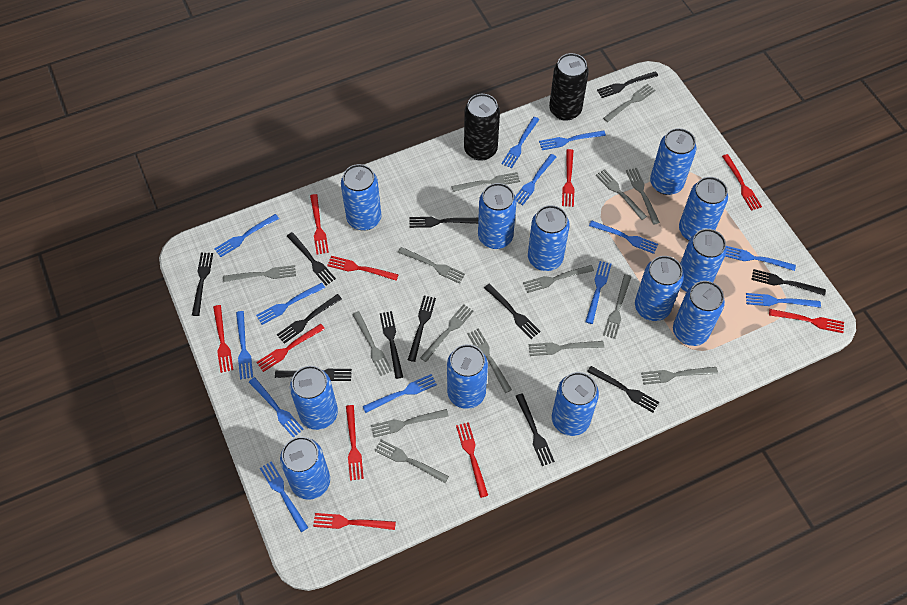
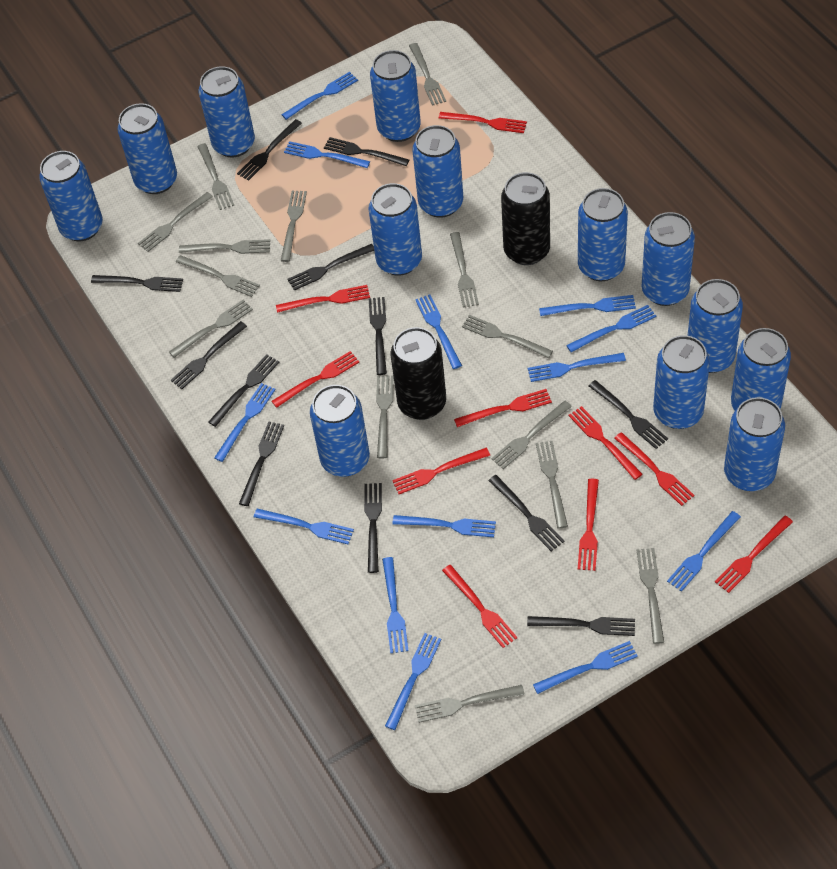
blue can: [280,437,330,500] [290,366,338,430] [341,164,382,231] [447,344,488,409] [478,183,517,249] [528,205,570,271] [552,372,599,436] [635,256,684,321] [650,128,697,195] [673,281,725,346] [679,177,728,241] [680,229,727,292] = 12 -> [39,151,103,241] [117,103,177,194] [199,66,255,158] [310,385,370,477] [368,183,422,276] [370,50,421,142] [412,125,463,218] [578,188,628,281] [642,212,695,306] [653,335,710,429] [688,279,743,373] [724,397,785,491] [731,328,791,411] = 13
grey fork: [223,265,296,282] [352,311,392,376] [371,409,449,438] [374,439,449,483] [398,247,465,284] [420,304,474,362] [452,172,520,192] [467,328,512,393] [523,265,594,293] [529,341,604,356] [596,169,647,220] [603,84,655,122] [603,274,632,339] [626,168,660,225] [641,367,718,385] = 15 -> [138,192,213,252] [169,299,253,358] [176,255,260,297] [179,239,270,254] [197,143,234,210] [281,191,307,262] [376,376,394,458] [409,43,446,106] [415,685,525,723] [450,232,479,308] [462,315,553,358] [491,401,572,469] [536,441,568,529] [637,548,664,644] = 14

